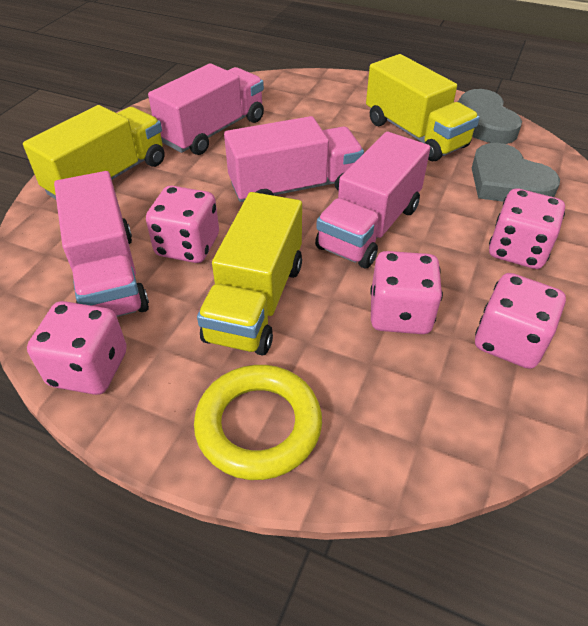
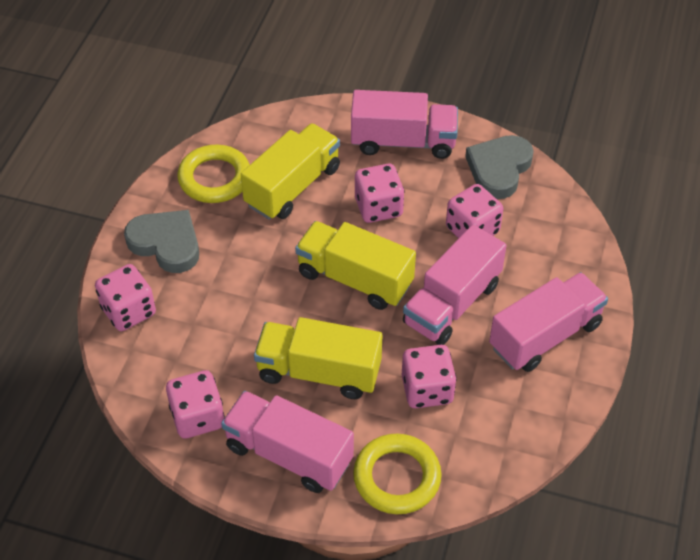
yellow ring: [194,365,322,480] = 1 -> [177,144,250,203] [353,434,442,514] = 2

